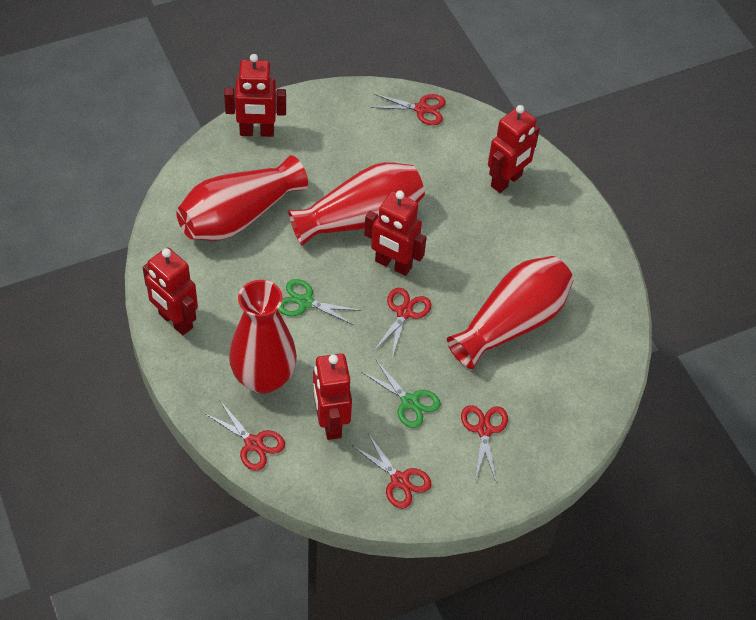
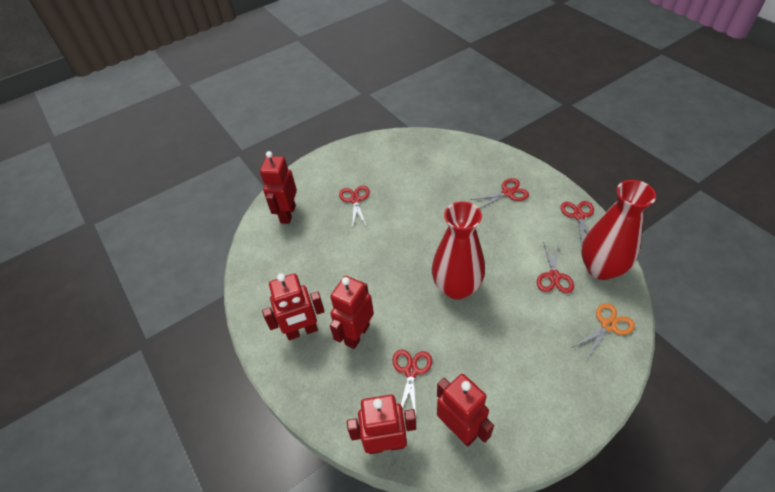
green scissors: [278,279,361,326] [362,359,441,428] = 2 -> none = 0
orange scissors: none = 0 -> [572,303,635,360] = 1
red vase: [176,155,308,241] [229,280,297,394] [288,162,425,246] [447,256,573,369] = 4 -> [432,202,485,300] [581,180,656,280] = 2

